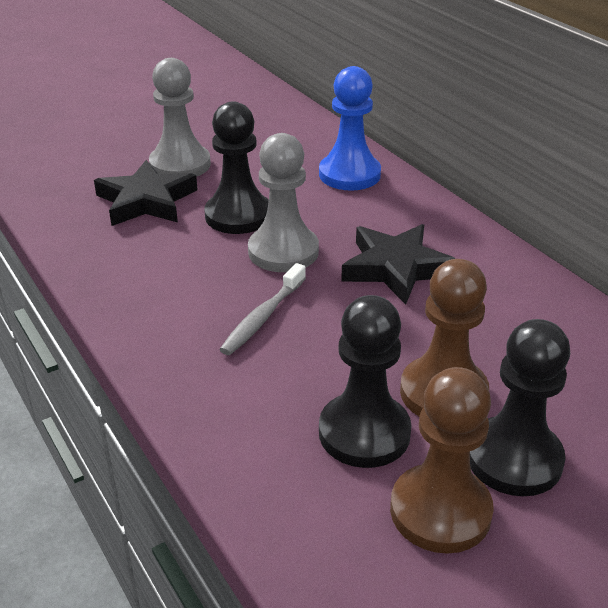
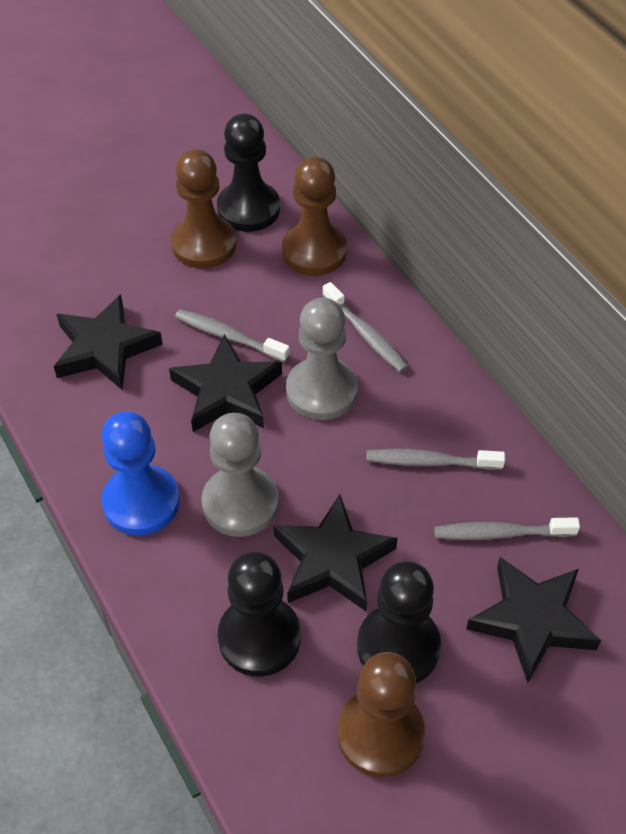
black star: [94,160,198,226] [341,224,456,305] = 2 -> [54,294,163,390] [169,334,282,432] [273,494,398,611] [466,557,601,683] = 4
brown pawn: [390,367,494,554] [400,259,489,416] = 2 -> [171,149,237,268] [282,156,347,276] [337,652,425,777] = 3
grey toothbrush: [219,263,306,355] = 1 -> [175,309,290,362] [322,282,408,372] [366,449,505,470] [434,517,580,540] = 4

